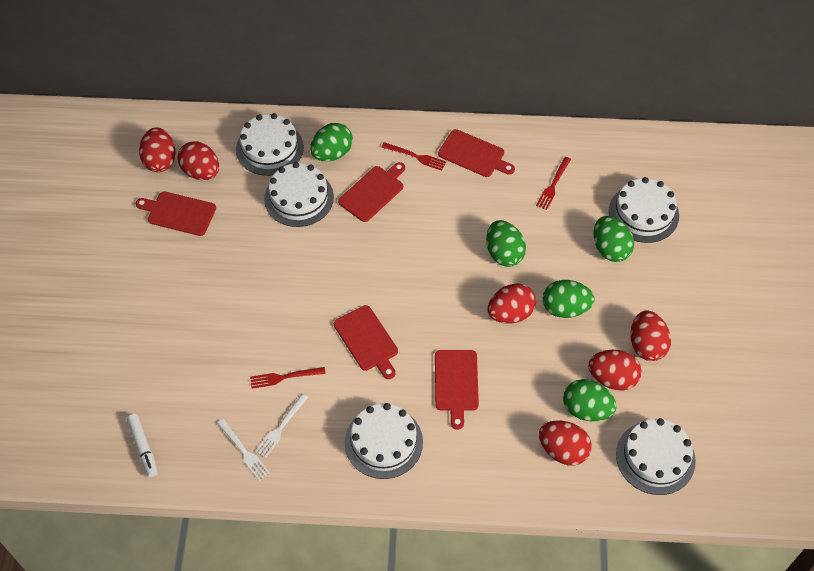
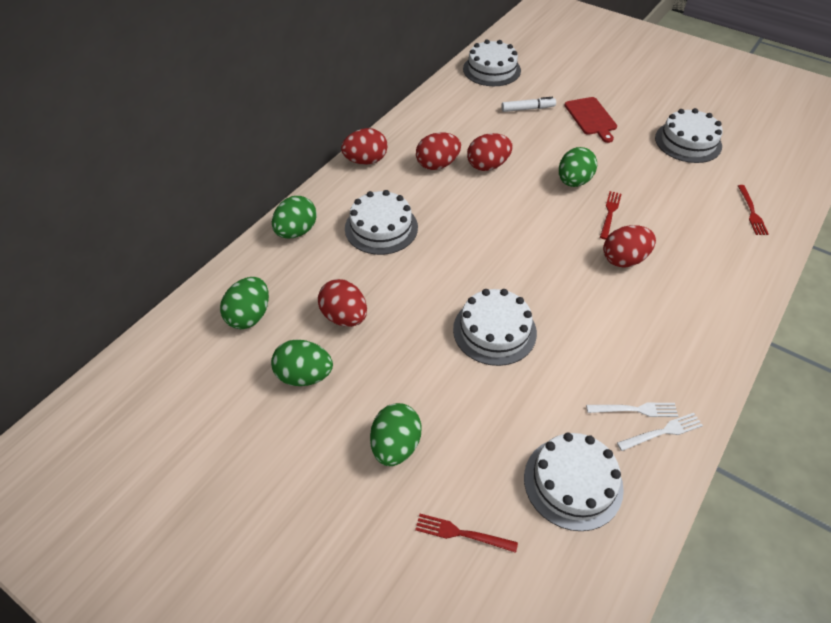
red cutting board: [136,192,216,236] [334,305,398,379] [338,162,405,222] [435,350,479,430] [438,129,515,177] = 5 -> [564,97,617,143] = 1
red egg: [139,127,176,172] [177,141,219,180] [488,283,536,324] [539,420,592,466] [588,350,642,391] [630,310,671,361] = 6 -> [318,279,367,327] [341,128,388,165] [416,132,461,170] [467,133,513,171] [603,225,656,268] = 5

